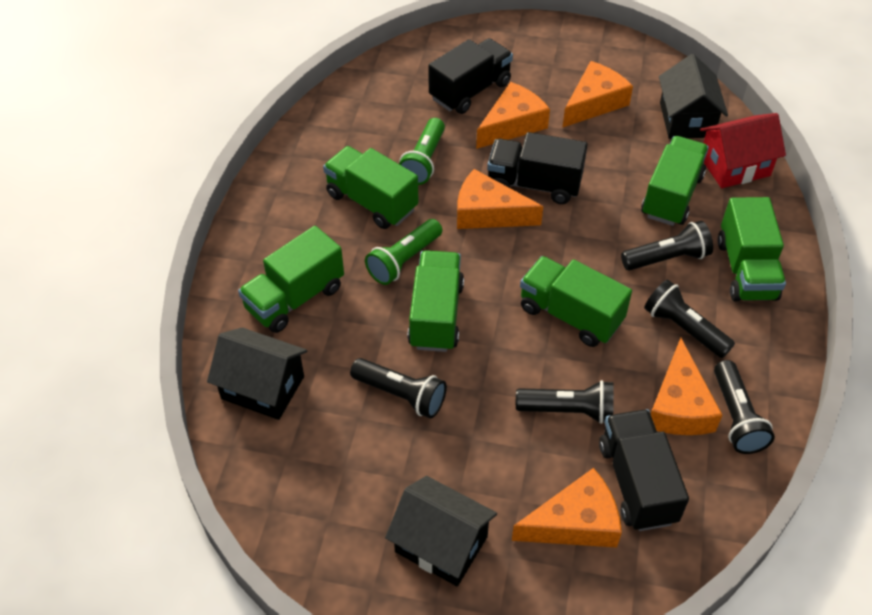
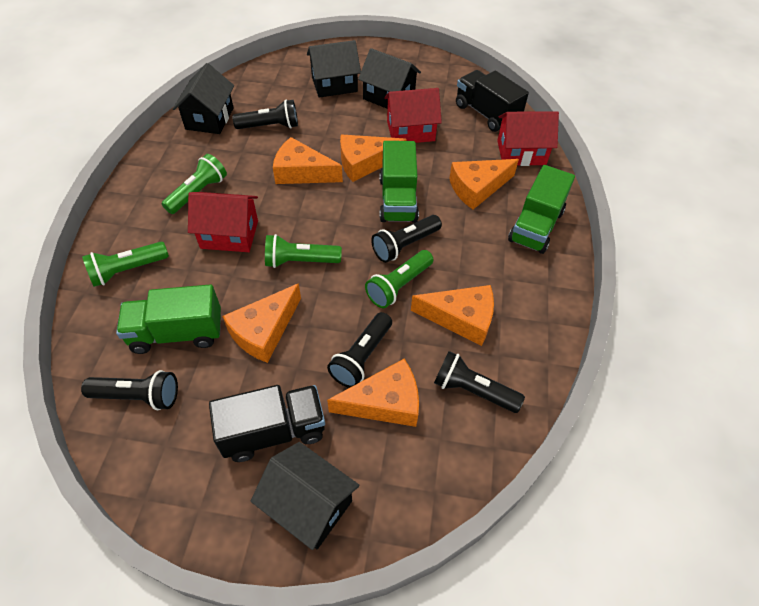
black house: [207,327,307,420] [385,476,497,587] [659,54,728,139] = 3 -> [173,63,234,134] [251,442,359,550] [307,40,361,98] [358,48,421,109] = 4
black truck: [428,38,513,114] [487,132,588,204] [599,409,689,531] = 3 -> [209,385,325,462] [456,70,529,132] = 2
green flashlight: [365,219,442,285] [399,118,445,185] = 2 -> [82,242,169,287] [162,154,227,214] [265,234,342,268] [365,250,434,308] = 4
green truck: [238,226,344,333] [323,146,419,229] [408,250,464,352] [520,256,632,347] [641,136,709,226] [718,197,786,301] = 6 -> [116,284,221,354] [380,141,419,223] [508,165,575,254] = 3
orange cheese: [457,169,543,229] [476,82,550,149] [512,468,622,548] [562,61,633,128] [651,338,722,435] = 5 -> [222,283,301,363] [273,137,343,184] [327,359,419,427] [340,135,406,182] [411,285,494,346] [449,159,519,209] = 6
red house: [700,113,786,188] = 1 -> [188,192,258,252] [384,88,442,143] [497,111,559,166] = 3

